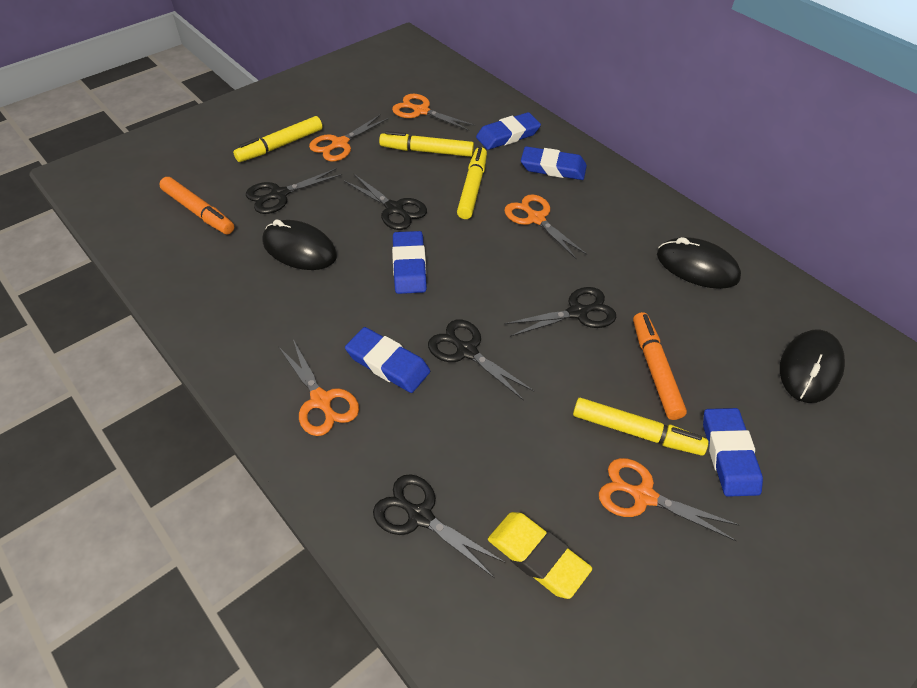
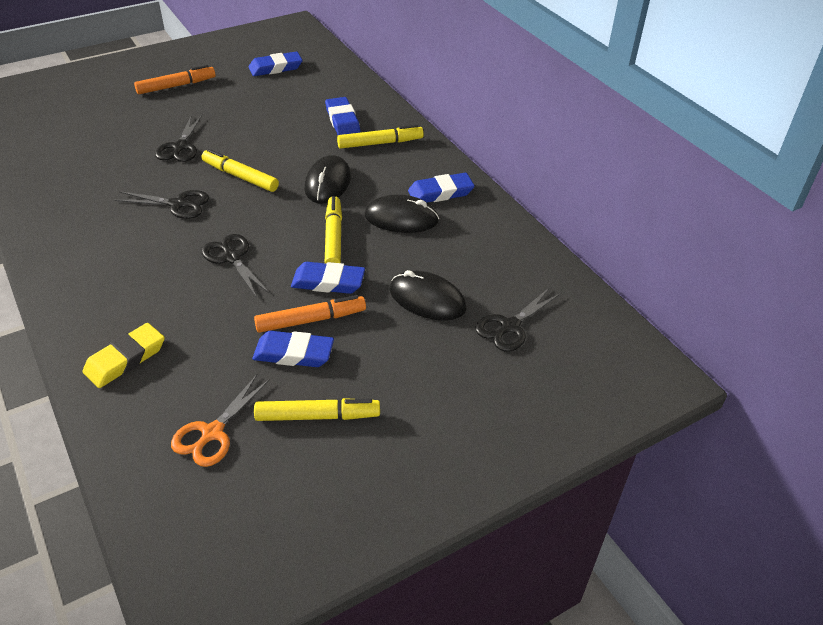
black scissors: [246,168,342,214] [344,174,427,230] [373,474,506,578] [428,320,534,401] [504,287,616,337] = 5 -> [114,190,209,219] [155,115,202,162] [202,234,270,298] [475,287,561,352] = 4
orange scissors: [278,340,359,436] [309,114,389,161] [392,94,475,131] [504,194,587,260] [599,458,739,541] = 5 -> [171,374,270,467] = 1

